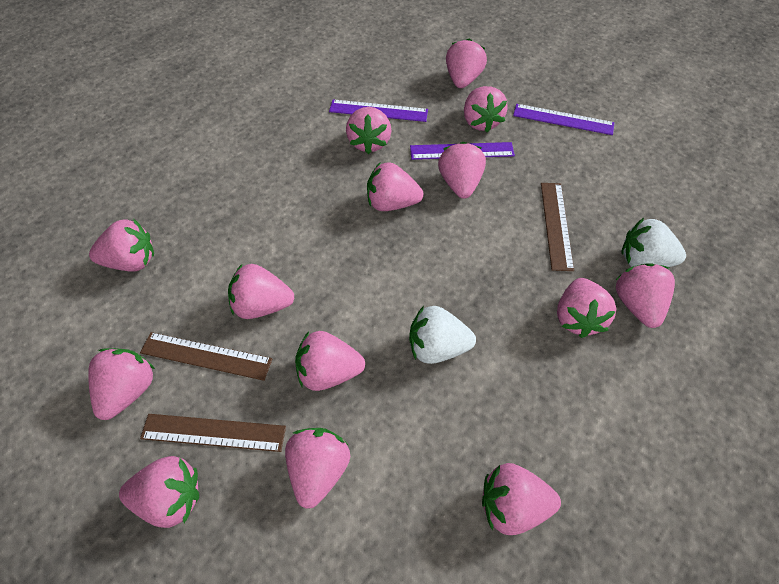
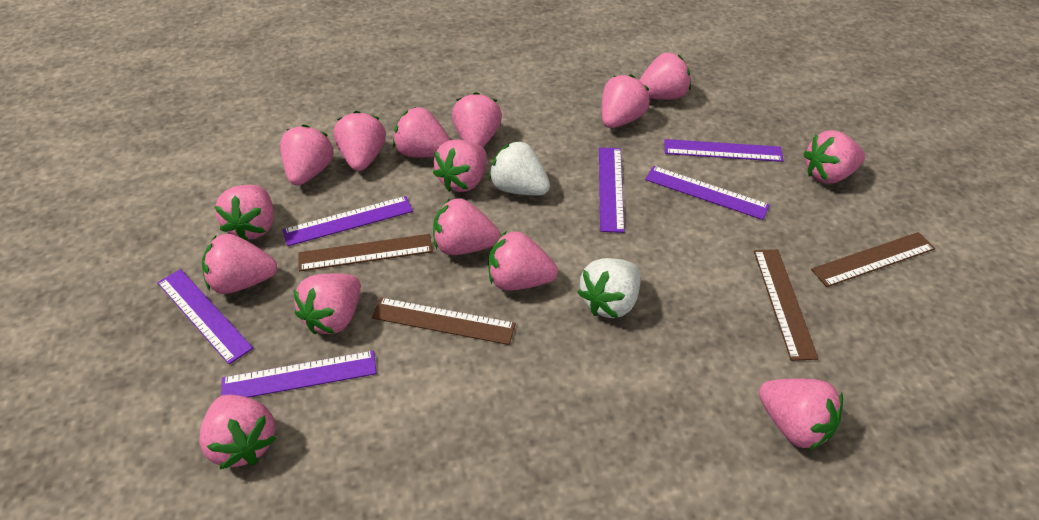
brown ruler: [140,332,272,381] [140,414,286,452] [541,183,574,271] = 3 -> [299,234,433,271] [372,297,516,345] [754,249,819,361] [811,232,935,287] = 4
pink strawberry: [88,348,155,420] [89,219,154,272] [119,456,199,528] [228,264,294,319] [285,428,350,509] [295,331,365,391] [346,107,391,154] [367,162,423,211] [438,142,486,199] [446,38,487,88] [464,86,508,132] [482,463,561,535] [557,278,617,338] [616,263,675,328] = 14 -> [199,395,276,469] [202,234,277,294] [214,185,274,241] [280,124,334,186] [294,273,361,334] [334,111,386,171] [393,107,450,158] [433,139,487,192] [433,198,500,255] [452,92,502,147] [489,231,558,291] [602,74,650,128] [639,52,691,100] [759,378,843,450] [803,130,865,184] = 15
purple ruler: [329,100,428,122] [410,142,515,160] [513,104,615,135] = 3 -> [158,269,253,364] [221,351,377,398] [283,196,413,246] [599,147,625,233] [645,166,770,220] [664,139,784,162] = 6

